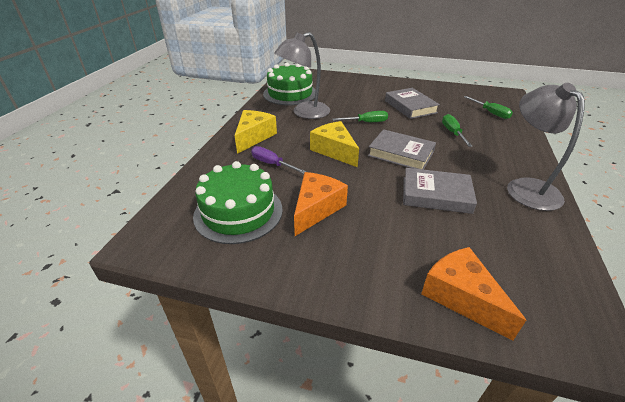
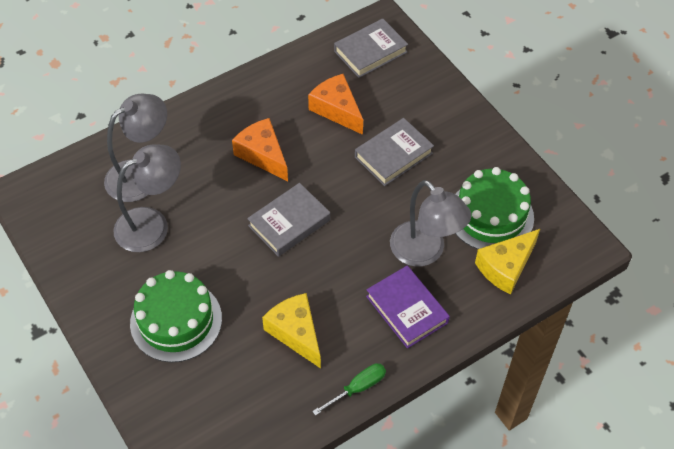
green screwdriver: [332,111,388,122] [442,114,472,147] [464,96,513,119] = 3 -> [312,363,386,416] = 1
grey lamp: [274,32,330,119] [507,83,585,211] = 2 -> [104,94,167,202] [113,145,181,252] [390,180,472,266] = 3
purple book: none = 0 -> [366,266,450,349] = 1
purple screwdriver: [251,146,307,174] = 1 -> none = 0

